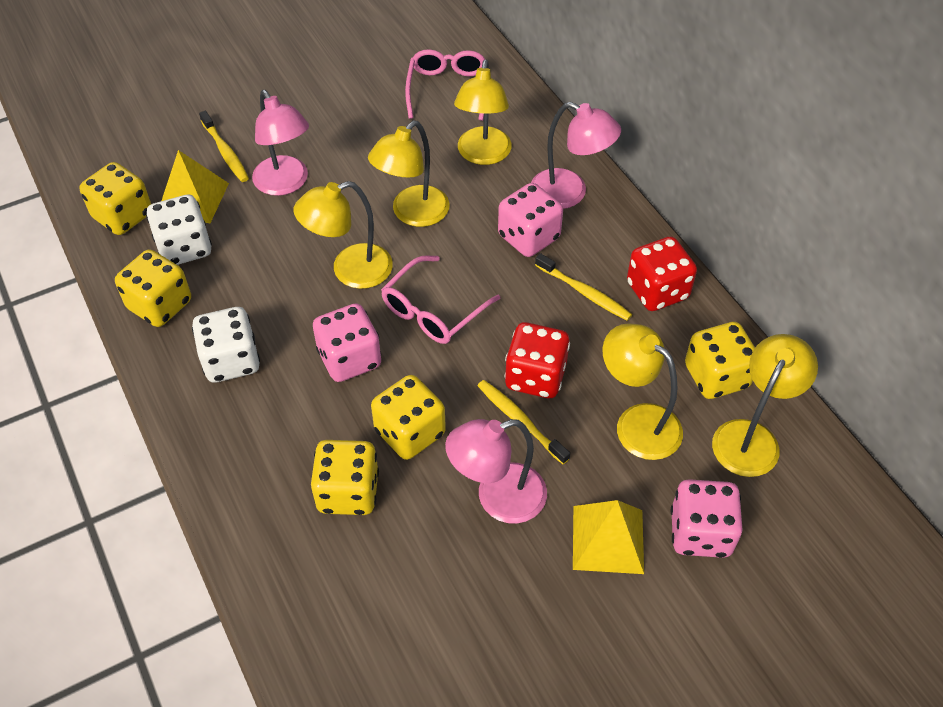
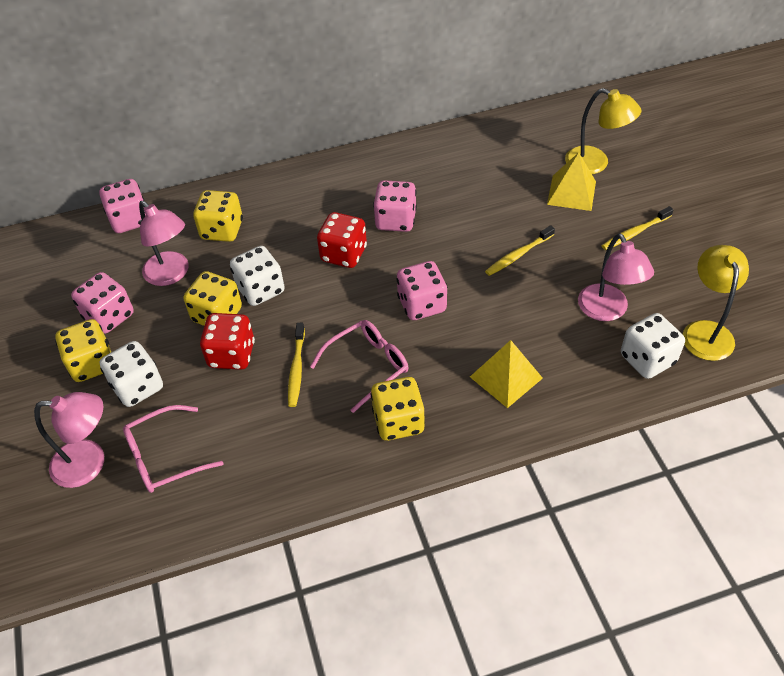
pink dice: [313,303,381,382] [498,183,563,257] [671,479,743,558] = 3 -> [71,272,134,334] [99,179,146,233] [373,180,417,232] [396,261,447,320] = 4
white dice: [146,194,212,265] [192,307,260,382] = 2 -> [100,341,163,407] [230,246,285,306] [621,313,685,379] = 3
yellow dice: [80,162,151,235] [115,250,191,327] [311,440,379,515] [371,375,446,460] [685,322,755,399] = 5 -> [55,319,111,382] [183,271,242,326] [193,190,243,242] [370,377,425,441] = 4
yellow lamp: [294,181,393,289] [368,121,449,227] [454,60,512,165] [603,323,683,460] [712,334,818,477] = 5 -> [565,88,641,174] [683,245,749,361] = 2

